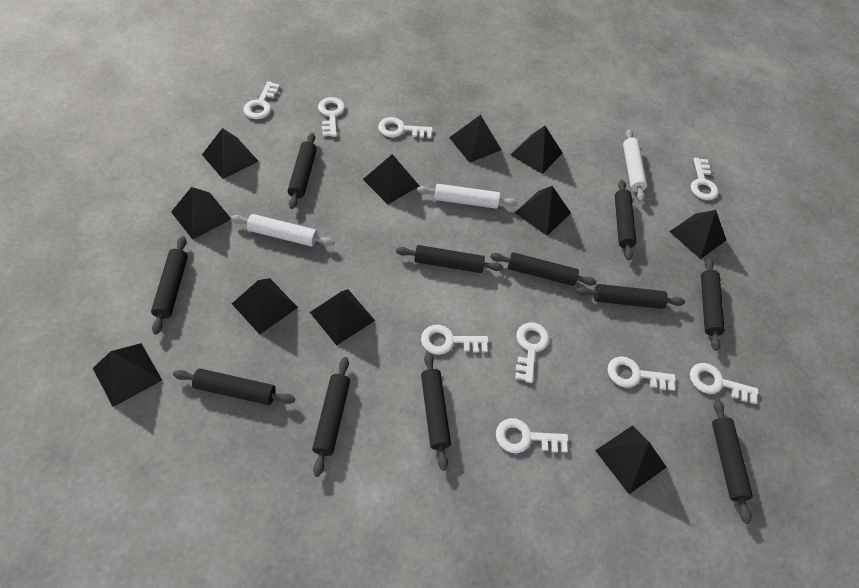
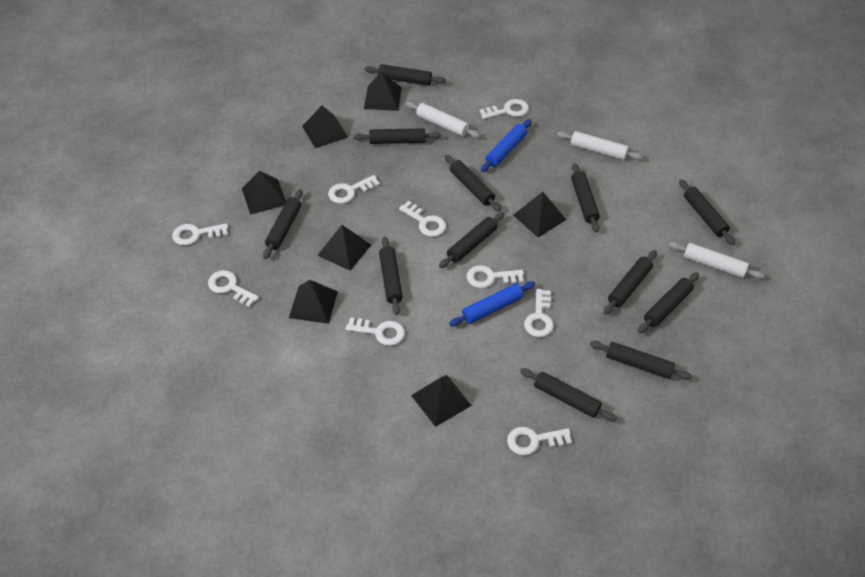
black pyramid: [93,343,162,407] [171,187,231,240] [202,128,258,179] [232,278,298,334] [310,289,375,345] [363,154,419,204] [449,115,502,163] [511,126,563,174] [515,186,571,236] [595,425,667,494] [669,210,726,259] = 11 -> [242,171,286,214] [289,280,338,324] [302,106,348,148] [317,225,371,271] [364,72,402,111] [411,375,472,427] [513,192,566,238] = 7
black rolling pin: [151,236,188,334] [173,369,295,405] [288,133,317,209] [312,357,350,477] [396,245,503,273] [421,352,451,471] [490,252,597,286] [576,284,685,309] [615,180,636,261] [701,258,725,351] [712,399,753,524] = 11 -> [263,189,303,259] [353,128,441,144] [365,64,446,86] [379,237,403,315] [439,212,505,268] [444,155,501,212] [520,368,617,422] [571,163,600,233] [590,341,692,380] [604,250,657,315] [638,272,699,333] [679,179,735,245] = 12
blue rolling pin: none = 0 -> [449,281,535,326] [481,119,532,172] = 2

